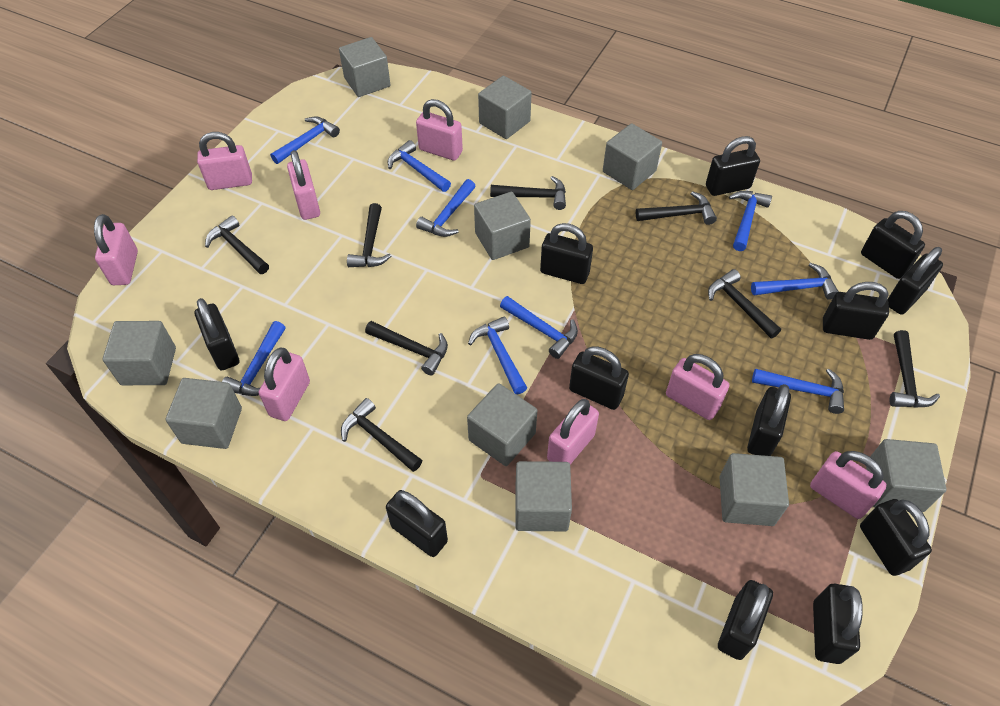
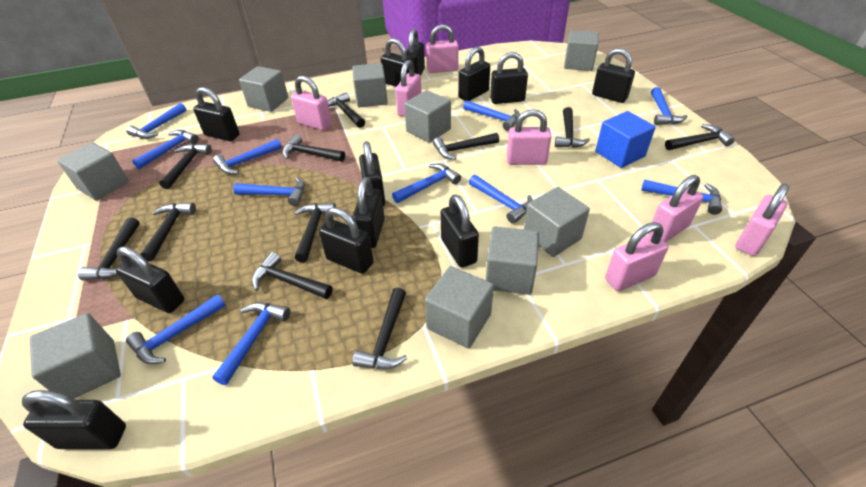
black hammer: [205,215,269,274] [341,398,423,472] [347,203,391,267] [365,321,448,375] [490,176,566,210] [636,191,717,225] [708,269,781,339] [890,330,940,408] = 8 -> [78,217,140,280] [140,203,196,262] [159,144,212,189] [252,252,333,299] [282,134,345,162] [295,203,336,262] [328,92,365,128] [352,288,407,369] [433,133,499,160] [555,107,590,148] [665,124,735,150] = 11
blue cube: none = 0 -> [595,111,655,168] = 1
blue hammer: [222,321,286,396] [270,116,340,164] [388,140,451,192] [416,179,476,237] [468,316,527,394] [500,296,578,359] [729,191,772,251] [751,263,839,300] [752,369,844,414] = 9 -> [126,103,186,139] [126,294,226,364] [132,130,199,169] [212,302,291,385] [213,139,282,174] [233,177,305,206] [392,164,461,203] [463,100,520,131] [469,175,533,224] [641,179,722,215] [651,87,688,125] = 11
grey cube: [103,321,176,385] [166,378,242,449] [339,37,390,97] [467,383,537,466] [474,192,531,260] [478,76,531,139] [515,461,572,531] [603,123,662,190] [720,453,789,526] [866,439,947,512] = 10 -> [30,313,121,399] [57,142,129,201] [239,66,288,112] [352,63,388,107] [404,90,451,143] [425,266,494,348] [486,227,539,295] [524,187,590,257] [564,30,599,71] = 9
pink padlock: [94,214,138,285] [197,132,252,190] [259,348,310,421] [287,150,320,220] [416,99,463,161] [547,399,599,464] [666,354,729,420] [810,451,887,519] = 8 -> [291,76,332,130] [395,60,422,117] [426,24,459,73] [507,109,552,165] [605,222,668,291] [648,175,703,242] [735,184,789,256] = 7

